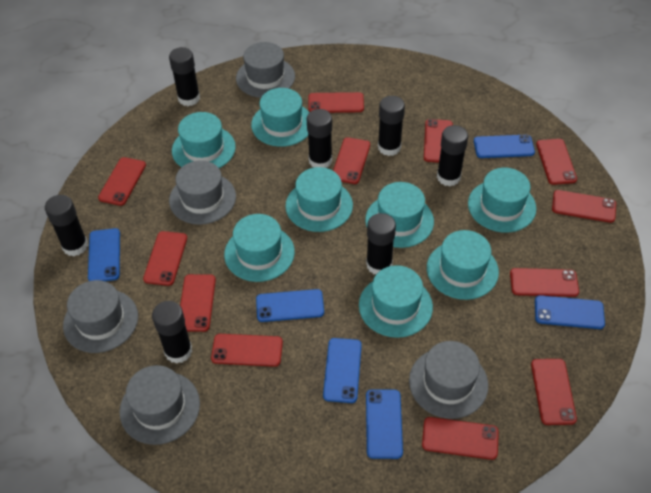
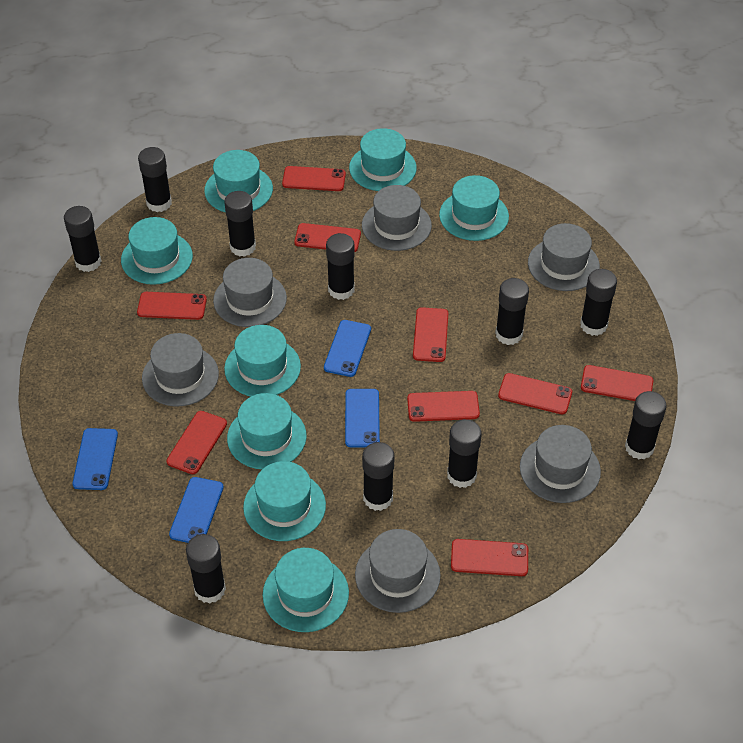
black glue stick: [45,195,88,256] [152,301,192,364] [169,47,200,106] [307,109,332,168] [366,213,396,274] [378,96,405,156] [437,125,468,186] = 7 -> [64,206,102,272] [138,147,172,212] [186,534,226,604] [224,191,256,257] [326,233,355,300] [362,442,395,511] [447,419,482,488] [495,278,529,345] [580,269,617,336] [625,391,667,460] = 10
blue phone: [88,228,120,281] [256,289,324,322] [323,338,362,403] [366,389,403,459] [474,135,535,158] [535,295,605,329] = 6 -> [72,428,118,490] [169,477,224,543] [324,320,371,377] [345,389,380,447] = 4
grey hat: [63,280,138,353] [120,365,200,445] [169,160,236,225] [236,42,295,98] [409,341,488,419] = 5 -> [142,333,219,406] [213,258,287,327] [355,529,441,613] [362,185,432,251] [520,425,601,503] [528,223,600,291] = 6
red phone: [98,157,146,206] [143,231,187,286] [180,274,216,332] [211,334,283,367] [308,92,364,113] [333,137,370,184] [422,417,499,460] [424,119,453,163] [510,268,579,297] [531,359,577,425] [536,139,577,185] [552,190,616,223] = 12 -> [137,292,207,320] [166,411,227,474] [282,166,346,191] [294,223,361,252] [407,391,480,422] [413,307,448,362] [451,539,528,576] [498,373,572,414] [581,365,653,401] = 9

